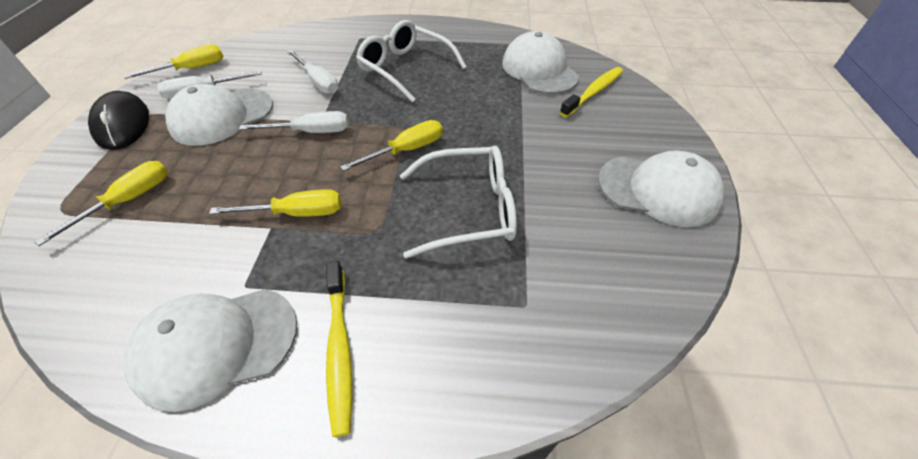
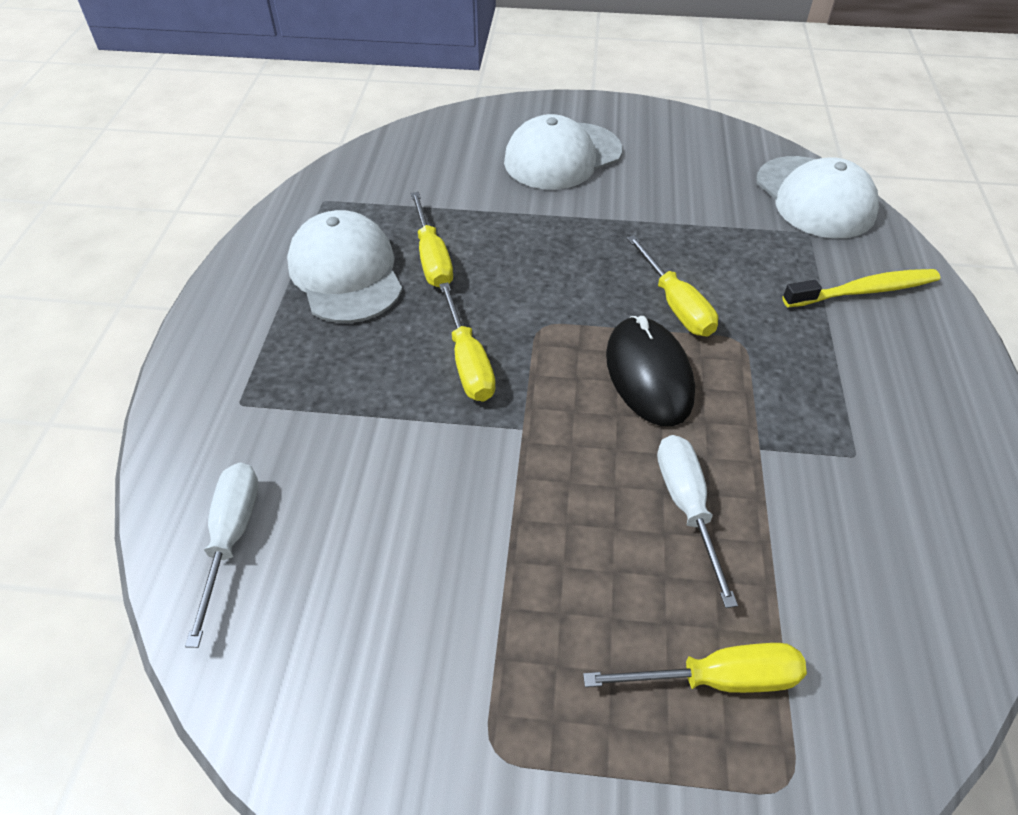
white cap: [123,289,297,412] [165,84,273,146] [502,31,579,94] [598,150,724,227] = 4 -> [287,210,403,323] [504,114,622,190] [756,156,879,238] = 3
white glasses: [356,20,467,103] [400,146,517,259] = 2 -> none = 0
white screwdriver: [157,71,262,99] [239,111,349,133] [287,50,339,94] = 3 -> [185,463,258,648] [657,435,738,608] = 2
yellow toothbrush: [326,261,352,437] [560,67,623,117] = 2 -> [783,269,940,307] = 1

